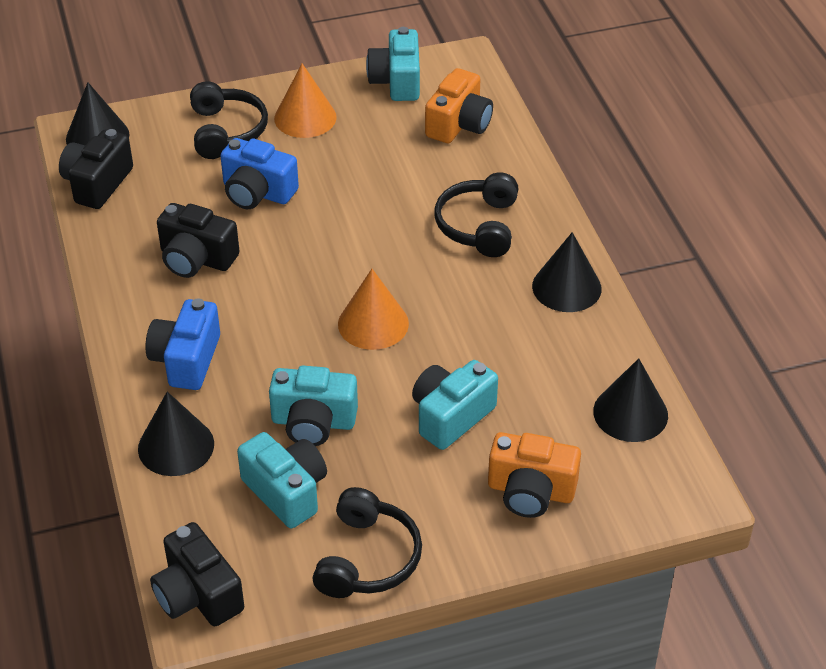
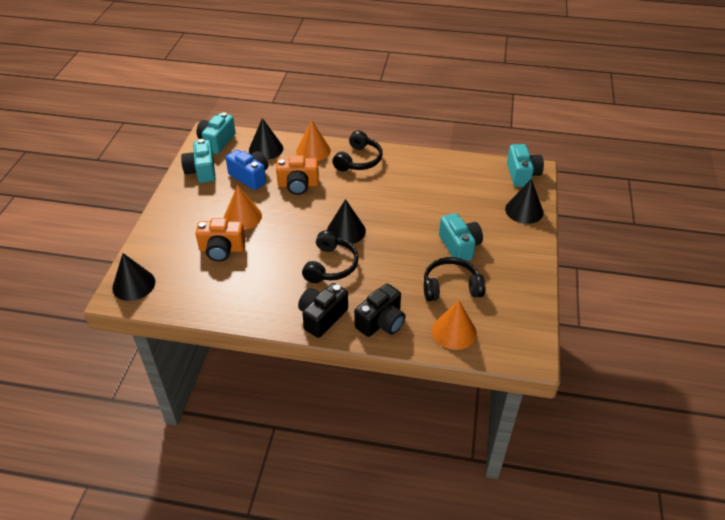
black camera: [59,129,133,209] [150,522,244,626] [157,203,239,278] = 3 -> [298,283,348,338] [354,283,406,337] = 2
blue camera: [146,298,220,390] [220,138,299,209] = 2 -> [226,150,268,190] = 1
orange cone: [274,63,337,138] [338,269,409,350] = 2 -> [224,185,262,230] [296,119,331,161] [432,300,477,350] = 3

